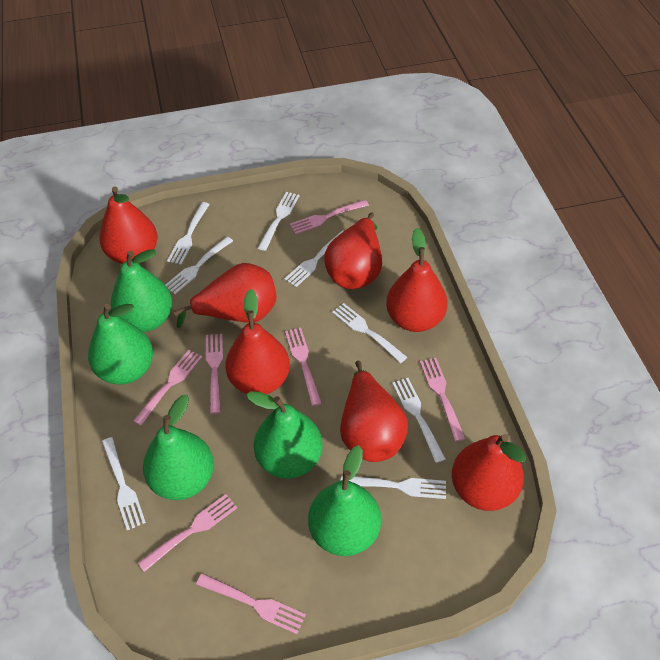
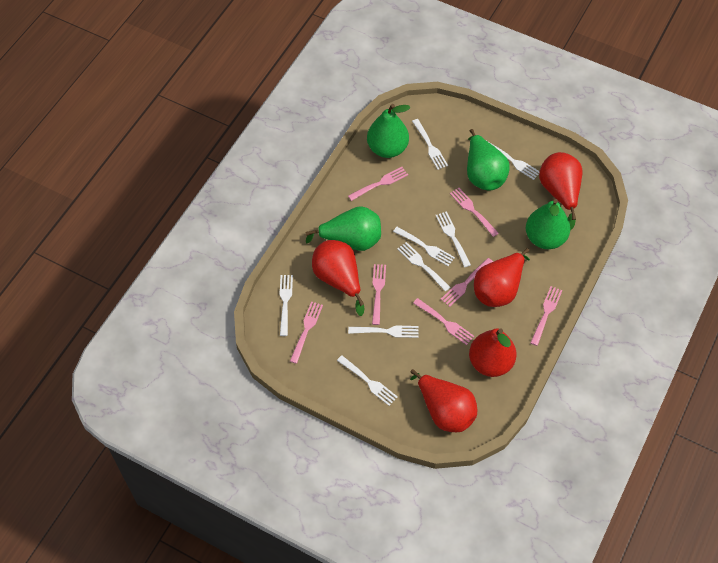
green pear: [88,304,153,385] [111,249,172,332] [143,395,214,500] [246,391,323,479] [308,445,381,556] = 5 -> [306,206,381,251] [367,104,411,158] [467,129,509,190] [526,199,570,249] = 4
red pear: [99,186,158,264] [174,263,276,328] [225,289,290,394] [324,212,382,289] [340,361,408,462] [386,228,448,332] [452,434,526,511] = 7 -> [312,240,364,316] [410,369,477,432] [469,328,516,377] [474,248,530,307] [539,152,582,230] = 5

